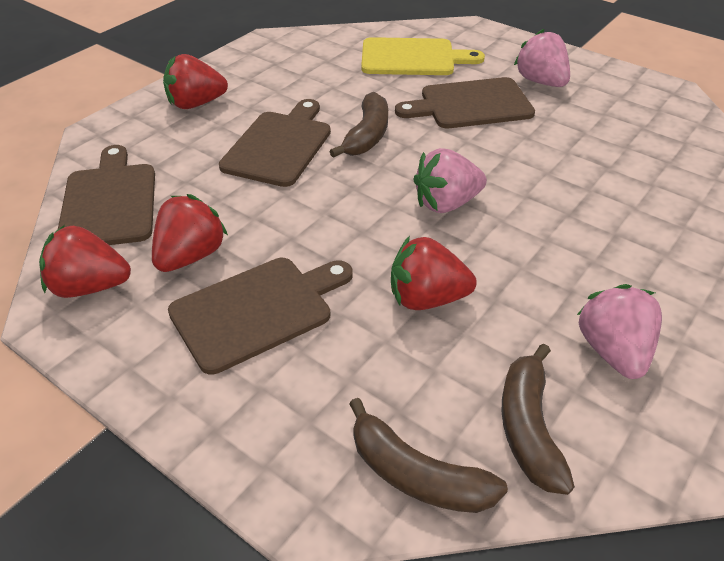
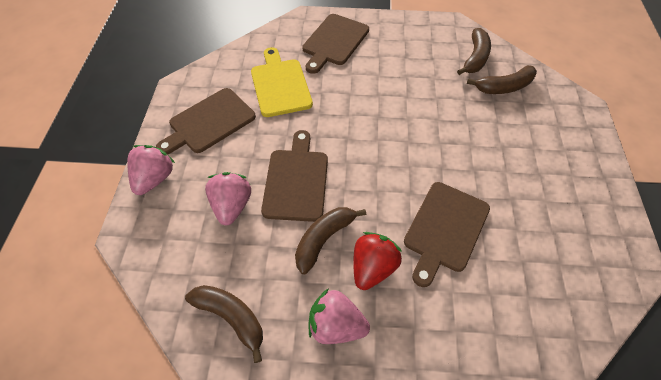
brown banana: [329,92,388,158] [349,398,508,513] [502,343,575,495] = 3 -> [185,285,263,363] [295,207,366,274] [457,28,491,75] [467,65,537,94] = 4
red strawberry: [39,225,131,298] [152,194,228,272] [163,54,228,109] [391,236,477,310] = 4 -> [353,232,402,290] = 1

